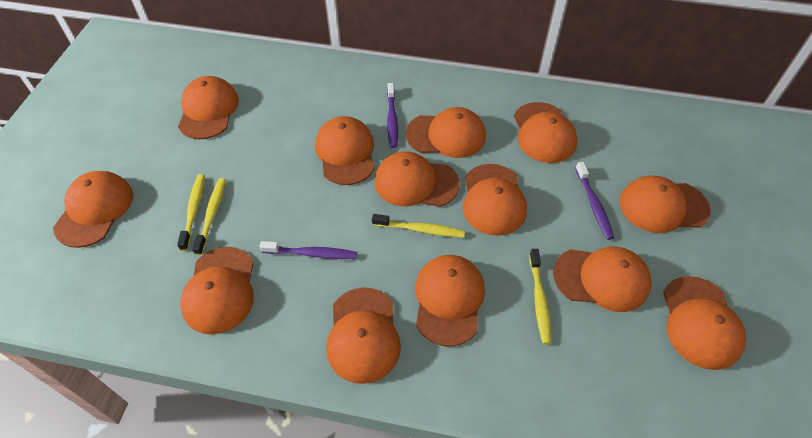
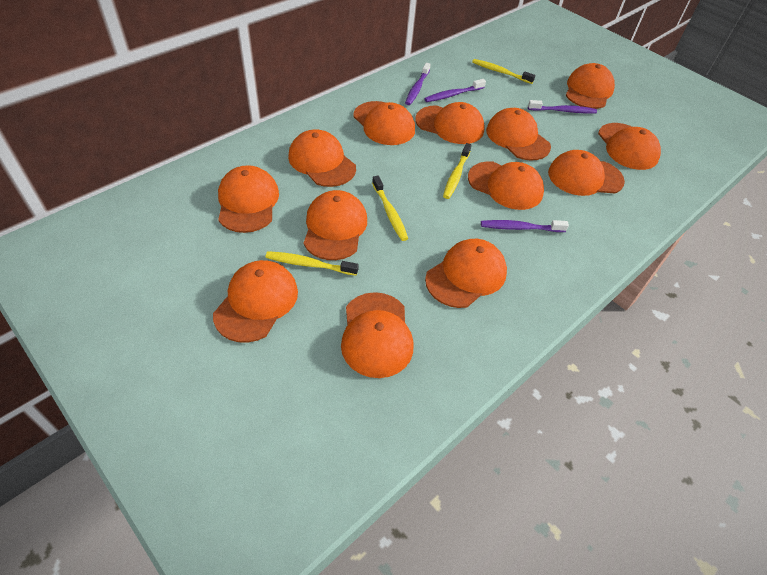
purple toothbrush: [259,241,357,259] [387,83,398,148] [575,162,614,240] = 3 -> [405,63,431,105] [424,79,486,102] [481,220,569,232] [528,100,597,114] = 4

